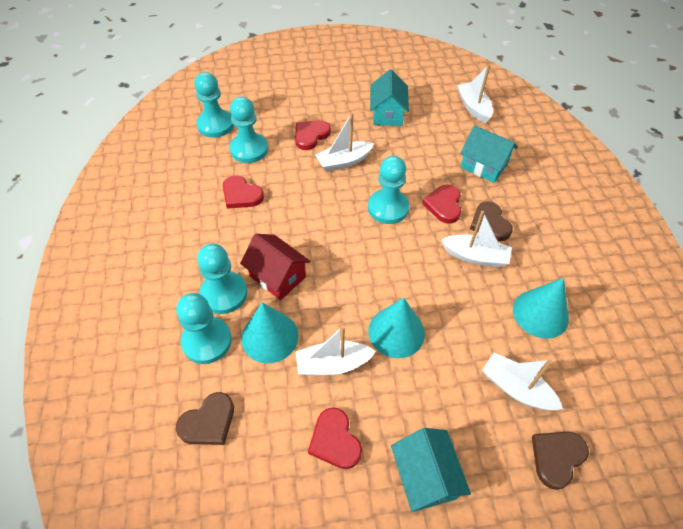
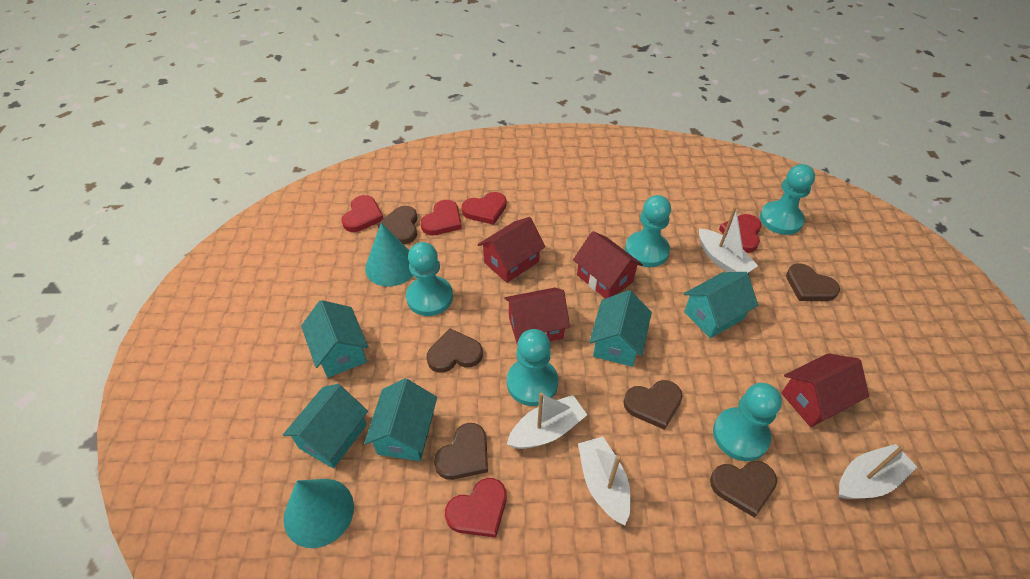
brown heart: [176,392,234,445] [470,201,513,241] [532,432,589,490] = 3 -> [378,206,417,244] [426,328,483,373] [434,423,488,480] [623,380,683,430] [710,461,777,518] [786,263,840,301] = 6
red heart: [223,175,264,209] [295,120,331,150] [308,407,362,469] [422,185,461,224] = 4 -> [341,195,384,232] [421,200,462,236] [445,478,506,538] [462,192,507,225] [719,214,762,253] = 5
red house: [240,234,311,300] = 1 -> [478,217,545,283] [504,288,570,346] [573,231,643,299] [781,353,869,427] = 4
turquoise cone: [241,302,298,363] [368,297,425,358] [513,278,569,338] = 3 -> [284,479,354,548] [365,223,413,287] = 2
turquoise house: [370,69,409,126] [391,428,471,512] [460,125,517,183] = 3 -> [283,384,368,468] [301,300,368,378] [364,378,437,461] [589,290,652,367] [684,272,758,338] = 5
white boat: [296,326,376,375] [316,113,374,172] [441,211,512,267] [457,64,493,123] [482,353,563,410] = 5 -> [507,392,587,449] [578,437,631,525] [699,206,758,273] [838,444,917,499] = 4

